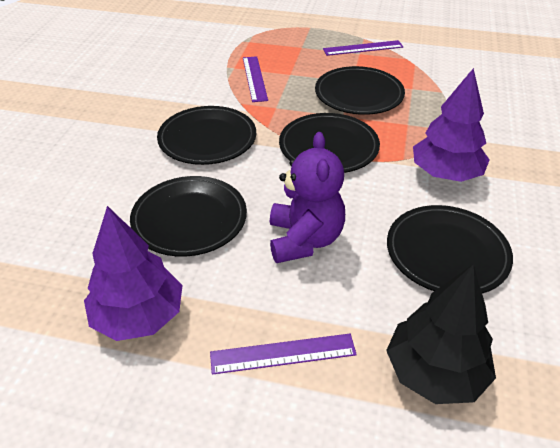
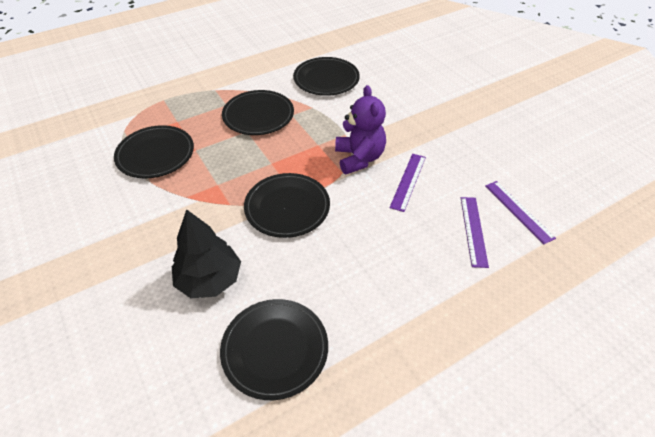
purple tree: [84,206,183,341] [413,68,490,182] = 2 -> none = 0

